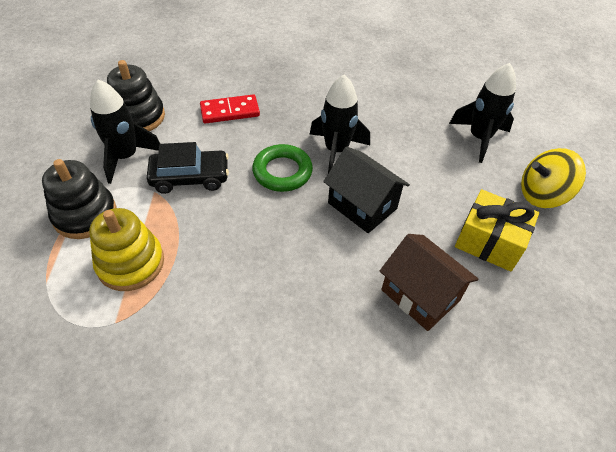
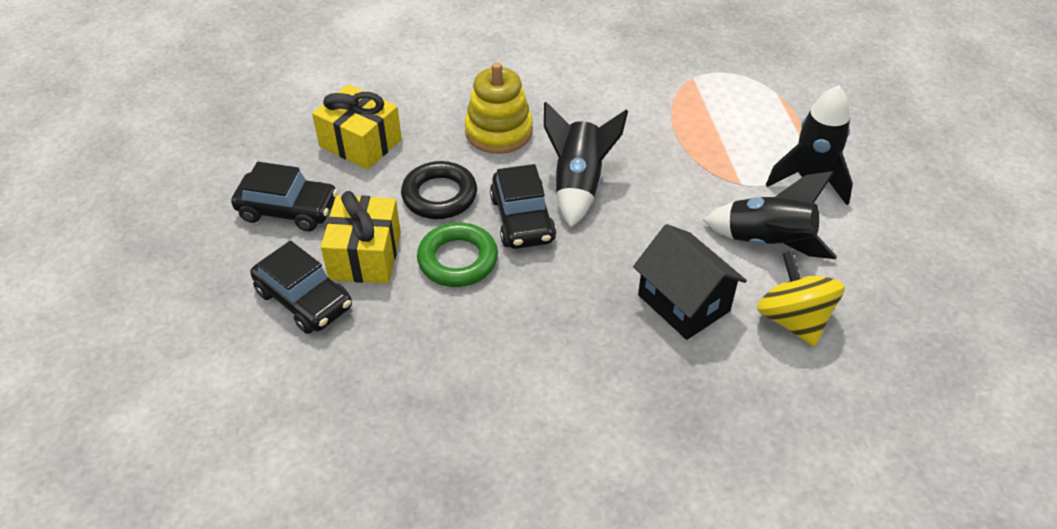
black car: [146,142,229,194] = 1 -> [231,162,338,231] [250,241,352,334] [490,164,556,249] = 3
black ring: none = 0 -> [401,161,477,219] = 1
black stacking toy: [42,159,117,239] [107,60,165,131] = 2 -> none = 0
brown house: [380,234,479,331] = 1 -> none = 0
red domino: [200,94,260,124] = 1 -> none = 0
yellow gift: [455,189,539,271] = 1 -> [312,84,402,169] [321,191,401,284] = 2

